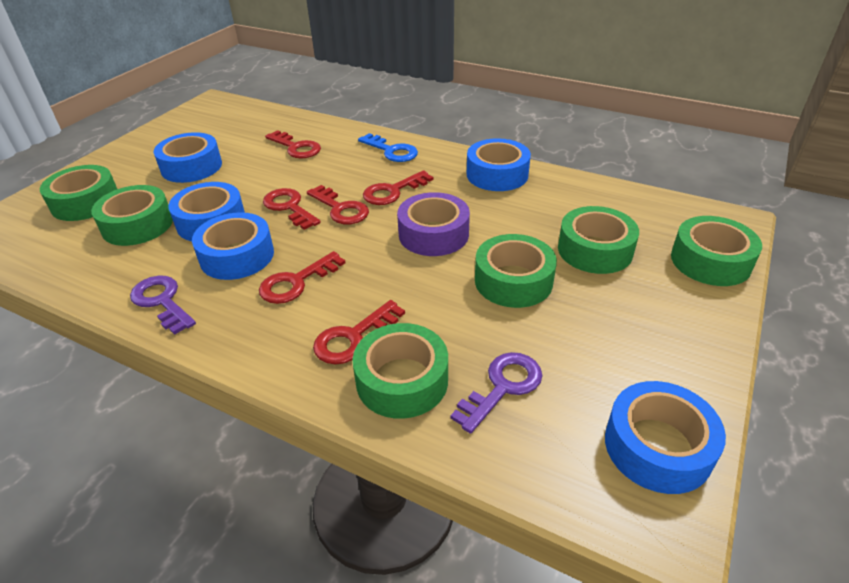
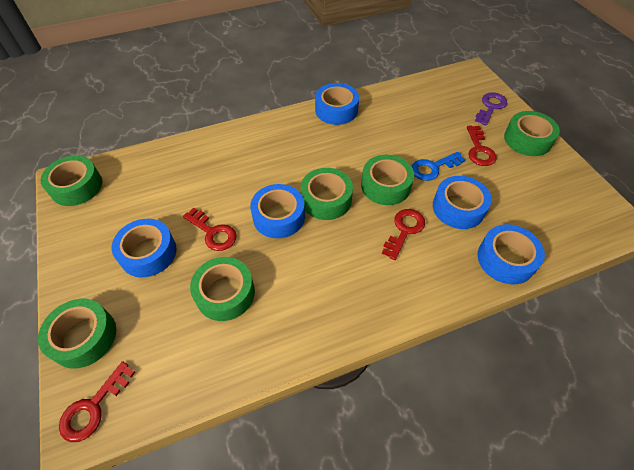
purple key: [130,276,196,335] [450,352,542,434] = 2 -> [475,92,507,126] = 1
purple tape: [397,192,470,256] = 1 -> none = 0
red key: [259,251,346,304] [263,188,321,230] [265,130,321,158] [307,185,369,224] [313,300,405,365] [363,170,433,205] = 6 -> [59,361,135,442] [183,208,237,251] [382,209,425,260] [467,125,496,166] = 4

